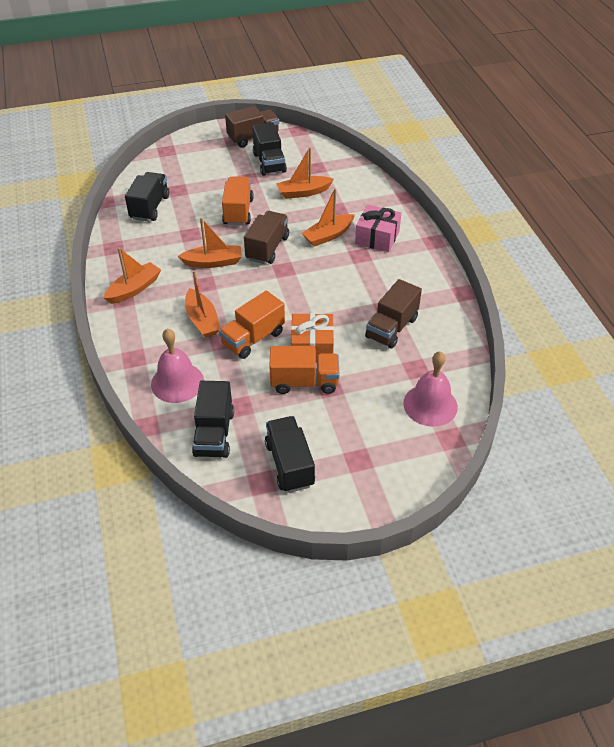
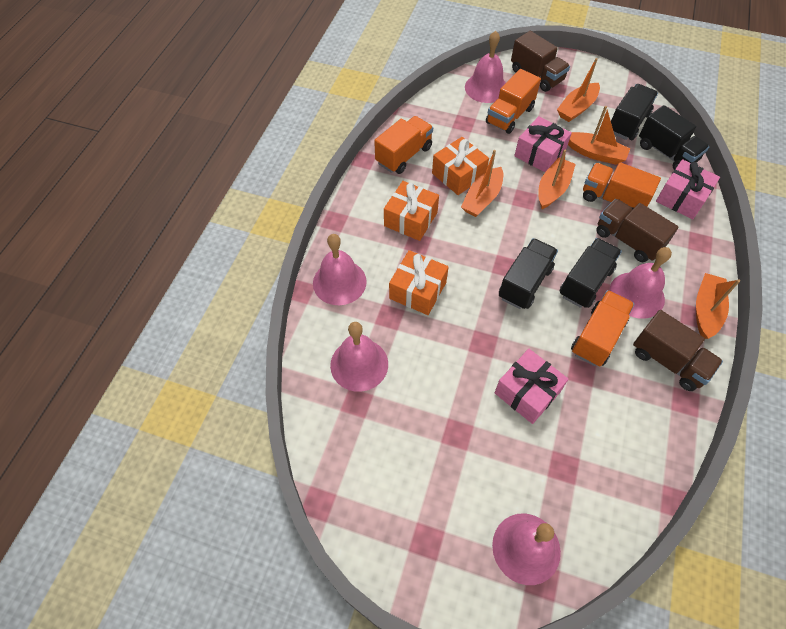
orange gift: [291,313,334,362] = 1 -> [384,181,439,241] [389,250,449,315] [432,137,489,195] = 3
orange truck: [219,291,285,359] [222,177,254,226] [269,346,340,394] = 3 -> [374,116,433,174] [486,69,541,134] [571,290,634,366] [583,162,661,210] = 4
pink bell: [151,328,204,403] [403,351,458,427] = 2 -> [313,234,367,305] [330,322,388,392] [465,31,506,103] [492,514,561,585] [609,247,672,319] = 5
pink gift: [355,205,401,252] = 1 -> [495,349,568,424] [514,116,572,172] [656,159,720,219] = 3

